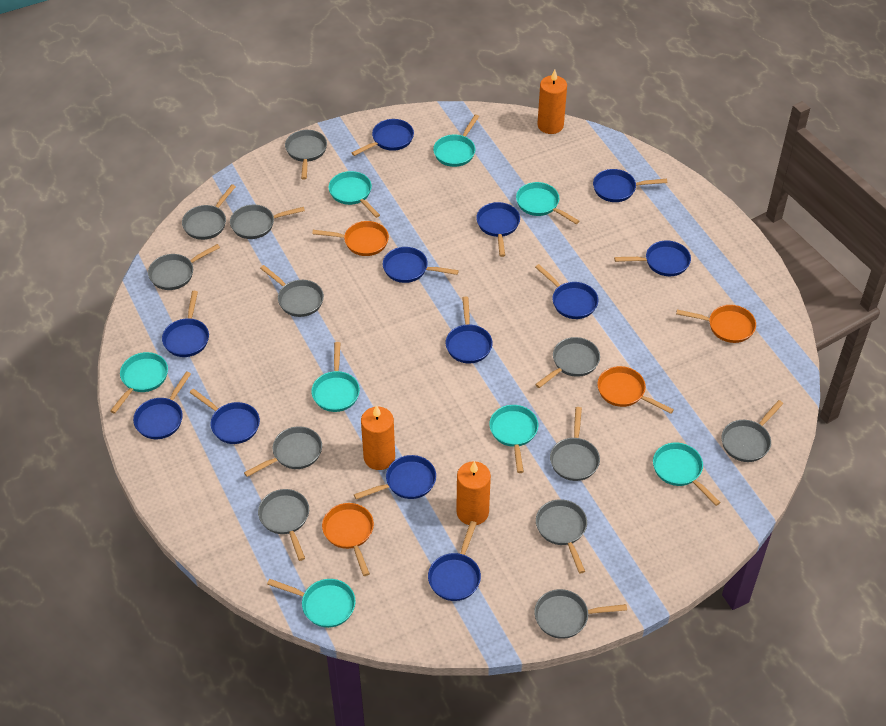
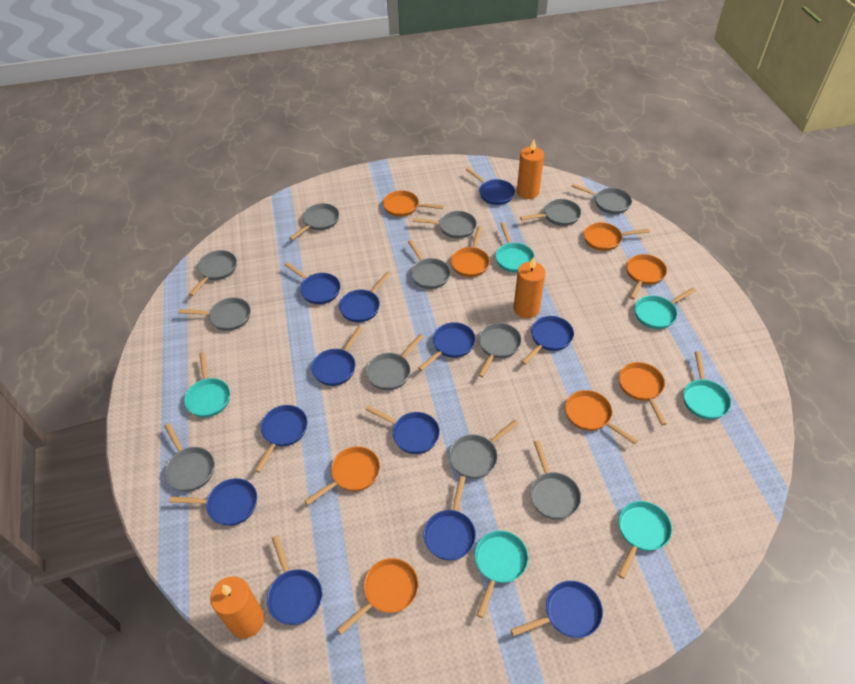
orange pan: [312,221,389,256] [322,503,374,576] [597,366,674,414] [676,305,756,343] = 4 -> [304,446,380,505] [337,558,419,635] [383,190,444,217] [451,227,490,277] [565,390,638,445] [584,222,650,251] [619,362,667,425] [626,254,667,299] = 8
turquoise pan: [110,352,168,413] [267,579,356,628] [311,342,360,412] [328,171,380,218] [433,115,479,167] [489,405,538,473] [516,182,579,224] [653,443,721,506] = 8 -> [184,352,230,417] [475,530,528,618] [496,222,535,273] [618,501,672,579] [635,288,696,329] [683,351,731,420] = 6

